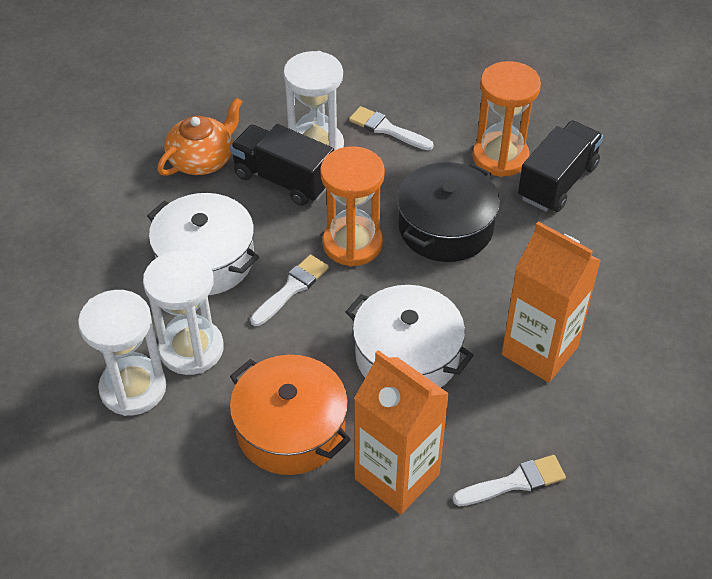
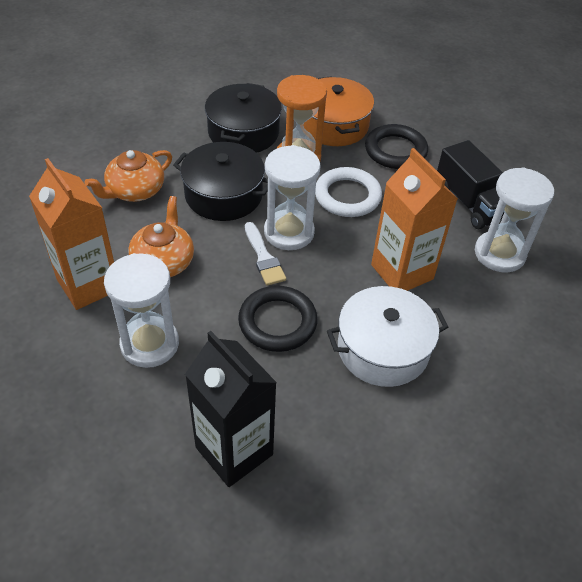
black carton: none = 0 -> [185,331,277,487] = 1
black pot: [397,162,500,262] = 1 -> [173,142,268,221] [205,83,282,153] = 2
black ring: none = 0 -> [238,286,318,352] [365,124,428,169] = 2
black truck: [230,124,334,206] [518,121,603,212] = 2 -> [437,140,504,229] = 1
orange hourglass: [320,146,385,267] [472,61,541,177] = 2 -> [276,75,327,161] = 1
orange teapot: [157,97,243,176] = 1 -> [84,150,172,202] [128,196,194,277] = 2
white brush: [250,255,329,326] [349,106,433,150] [453,455,566,506] = 3 -> [245,222,286,286] = 1
white pot: [147,193,259,296] [346,285,474,388] = 2 -> [327,286,448,387] = 1
white ring: none = 0 -> [315,167,382,217] = 1

